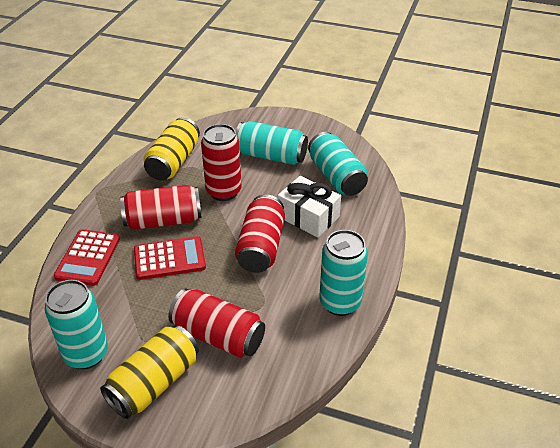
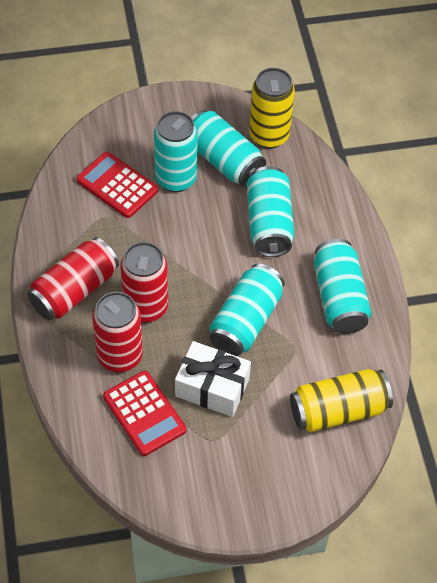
red can: [120,185,202,230] [168,288,265,358] [201,124,242,201] [235,194,285,273] = 4 -> [27,237,119,320] [92,292,143,372] [120,242,168,323] = 3
turquoise can: [45,280,108,369] [236,121,308,165] [308,132,368,196] [319,230,368,316] = 4 -> [154,111,198,192] [191,110,266,187] [210,264,285,356] [247,166,294,257] [314,239,371,334] = 5

